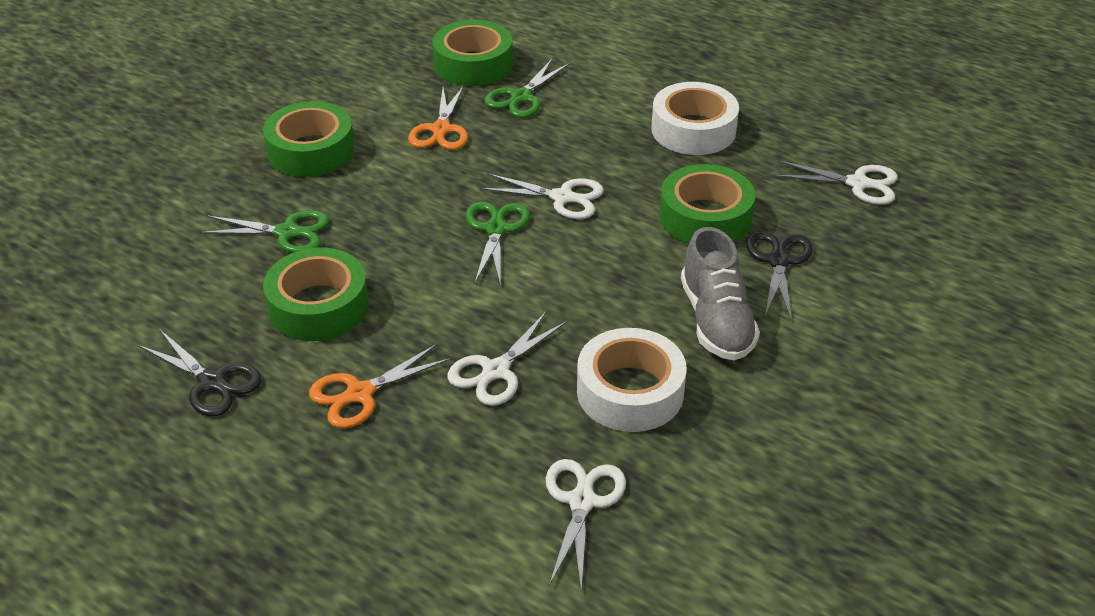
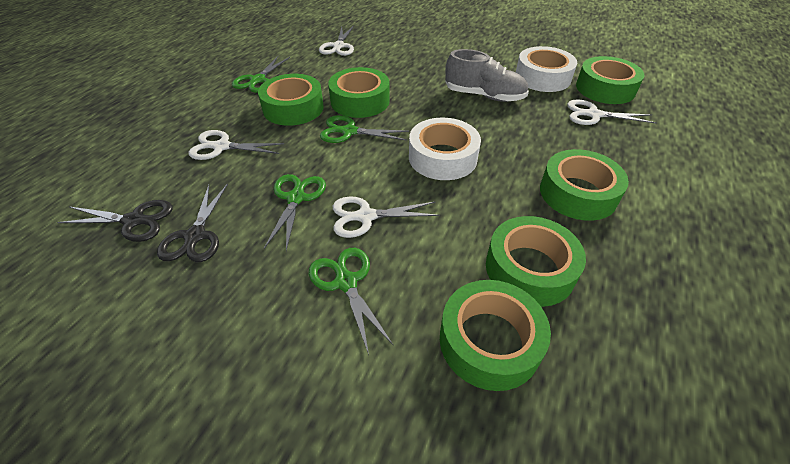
green scissors: [200,210,330,253] [465,202,530,286] [484,59,570,118] = 3 -> [232,56,290,93] [264,174,326,251] [309,248,393,355] [320,115,409,143] = 4
green tape: [263,101,355,177] [263,248,369,341] [432,20,513,86] [659,164,755,244] = 4 -> [258,74,324,126] [328,67,390,118] [440,280,551,391] [486,216,586,307] [540,149,629,221] [576,56,644,104] = 6
orange scissors: [309,344,451,428] [408,85,468,150] = 2 -> none = 0

